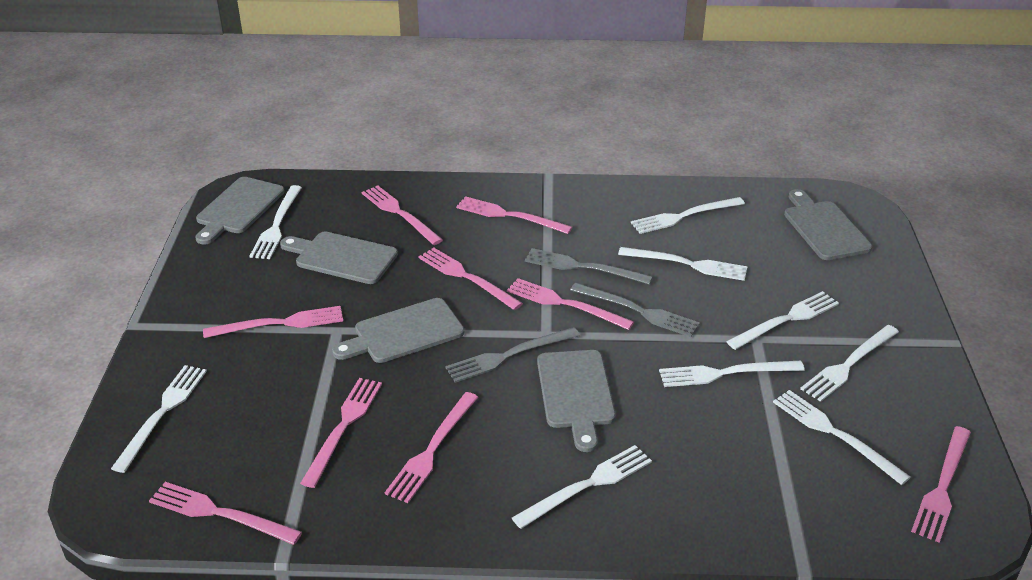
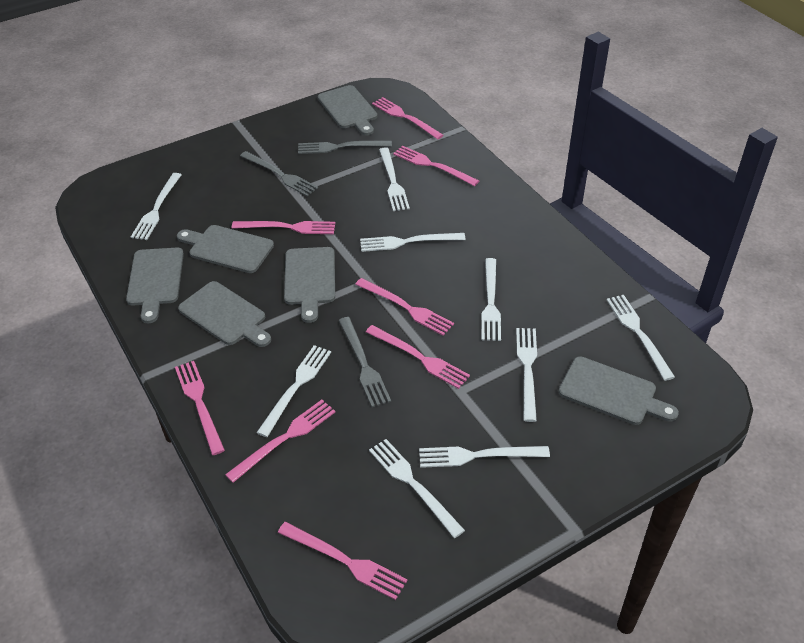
grey cutting board: [196,177,285,245] [280,232,398,284] [332,298,464,363] [537,350,616,452] [784,189,872,260] = 5 -> [126,248,184,323] [177,225,274,273] [178,281,271,347] [284,247,335,323] [318,85,377,135] [559,356,679,425] = 6
pink fork: [149,482,302,545] [203,306,343,338] [300,378,382,488] [362,185,443,245] [384,392,478,503] [419,248,523,310] [456,196,573,234] [507,278,634,330] [911,426,971,543] = 9 -> [175,361,225,455] [225,400,336,483] [232,221,335,234] [278,522,407,600] [355,278,454,336] [366,325,470,389] [372,97,444,139] [393,146,479,186] = 8

